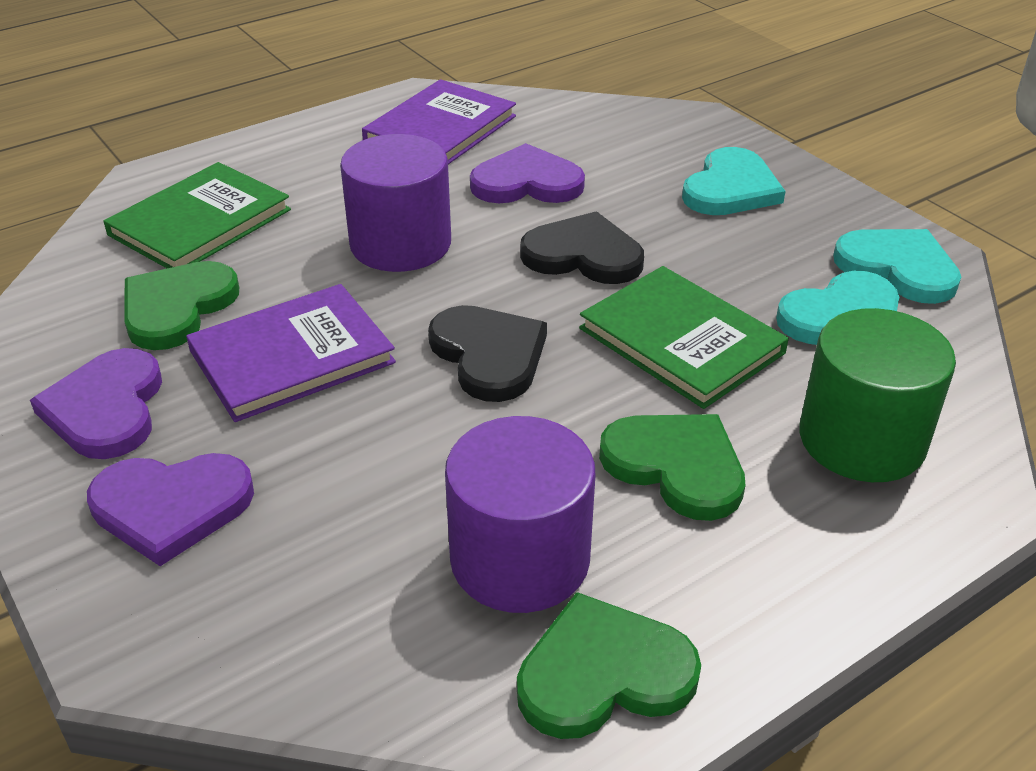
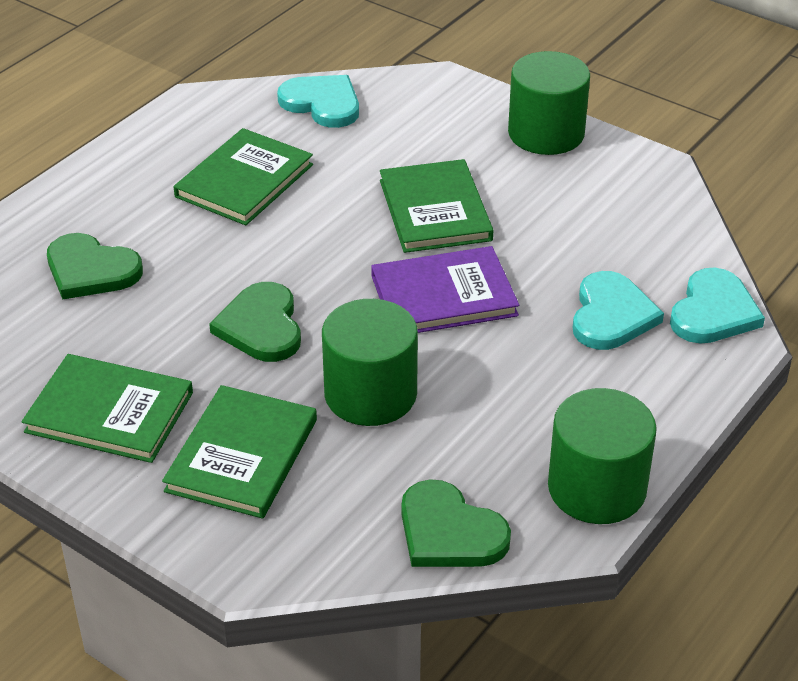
black heart: [428,305,547,402] [520,211,644,284] = 2 -> none = 0
green book: [103,162,291,268] [579,266,789,409] = 2 -> [22,354,193,463] [162,385,317,519] [174,128,313,225] [380,159,493,253] = 4
green cylinder: [799,308,956,482] = 1 -> [322,299,418,426] [508,51,590,155] [548,388,657,524] = 3
purple book: [186,284,396,422] [362,79,516,164] = 2 -> [371,246,519,333] = 1
purple cylinder: [340,134,451,272] [445,416,595,613] = 2 -> none = 0
purple heart: [30,348,162,459] [87,453,254,566] [470,143,585,203] = 3 -> none = 0

